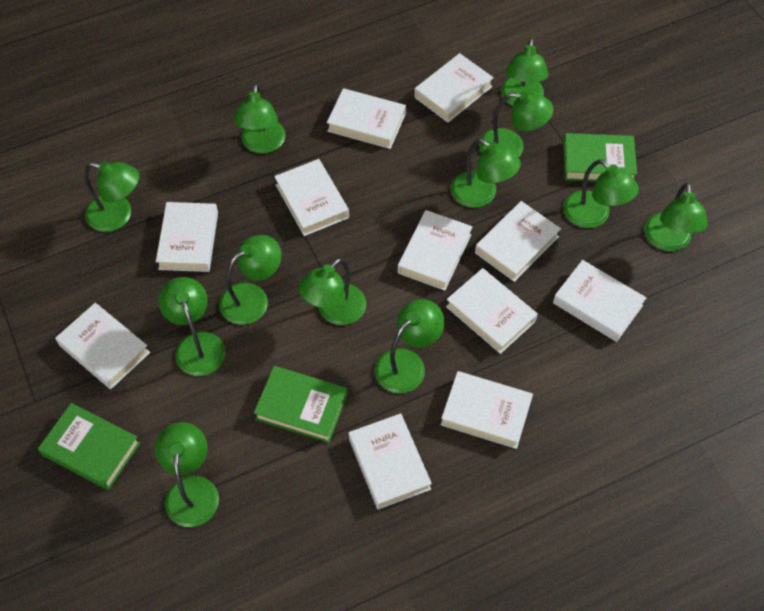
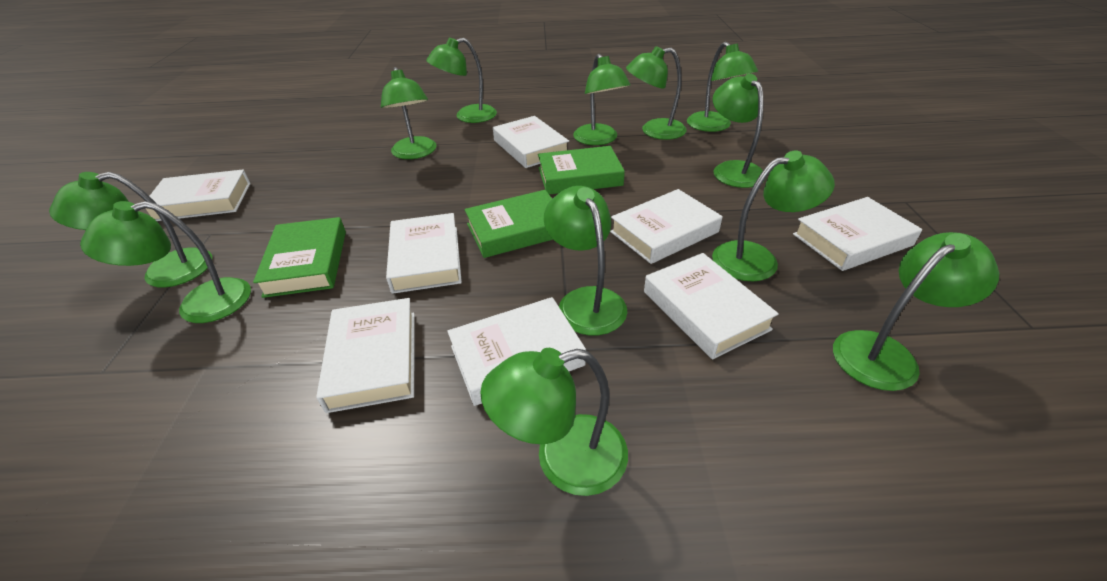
white book: [55,303,150,389] [156,202,218,272] [274,159,349,236] [327,88,406,149] [349,413,432,510] [398,210,472,291] [414,53,494,123] [441,371,533,449] [446,268,538,354] [475,201,561,282] [553,260,646,342] = 11 -> [145,169,251,221] [316,298,415,413] [386,213,462,294] [447,297,586,406] [493,116,569,168] [610,189,723,264] [644,253,779,359] [793,197,922,271] = 8

